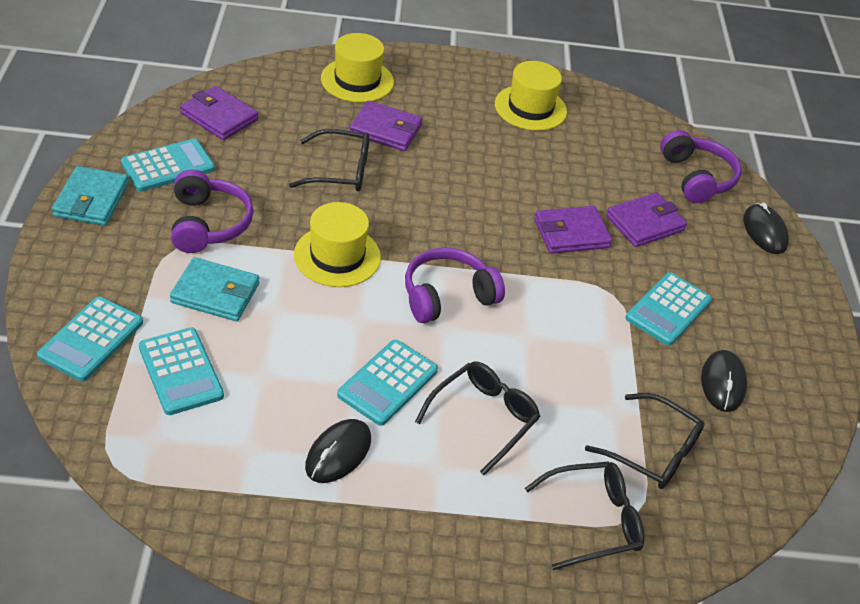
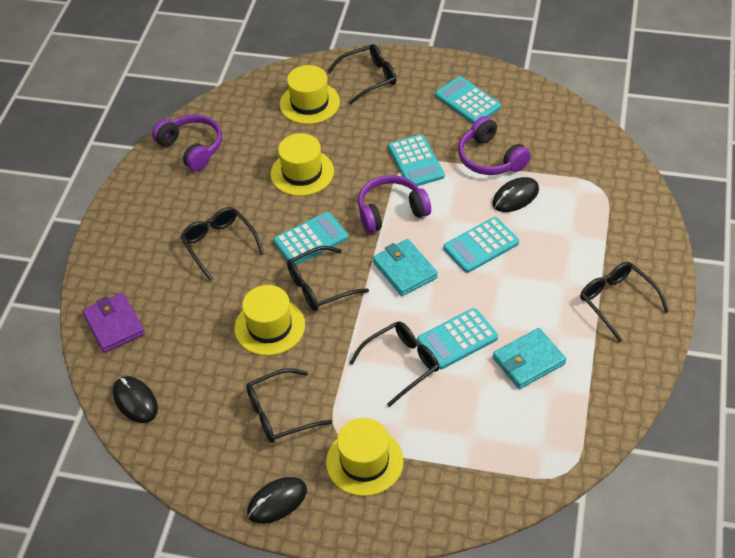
black glasses: [289,129,369,191] [415,362,541,475] [525,461,644,570] [585,393,705,489] = 4 -> [180,207,264,281] [246,368,332,443] [287,246,369,311] [327,44,396,104] [349,322,439,407] [580,262,669,342] = 6
purple wallet: [180,86,258,140] [350,101,423,151] [534,206,612,254] [606,192,687,247] = 4 -> [83,293,145,353] = 1
yellow hat: [294,202,381,287] [321,33,394,103] [495,61,567,131] = 3 -> [234,285,305,356] [270,133,334,196] [280,65,340,124] [326,418,404,496] = 4

